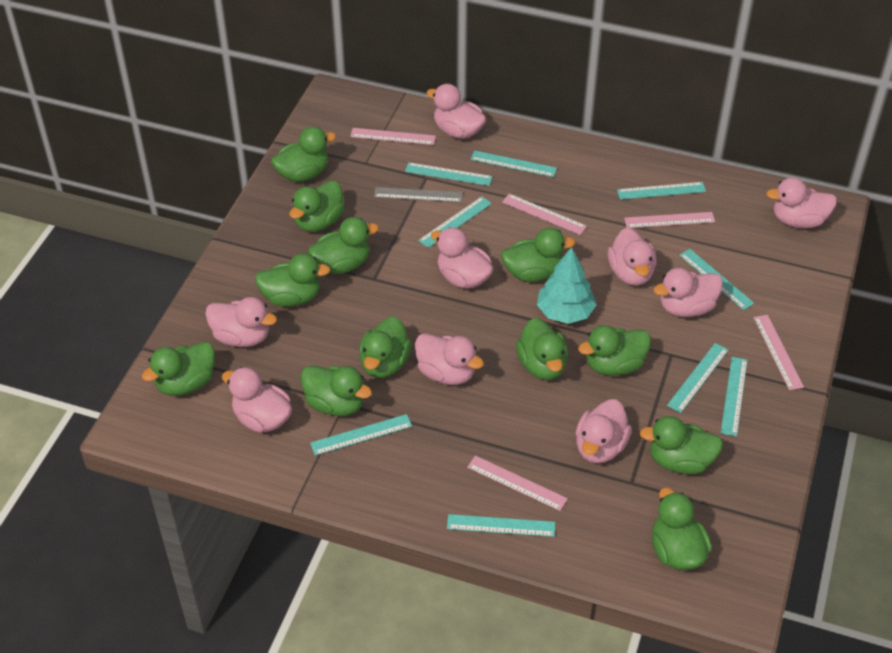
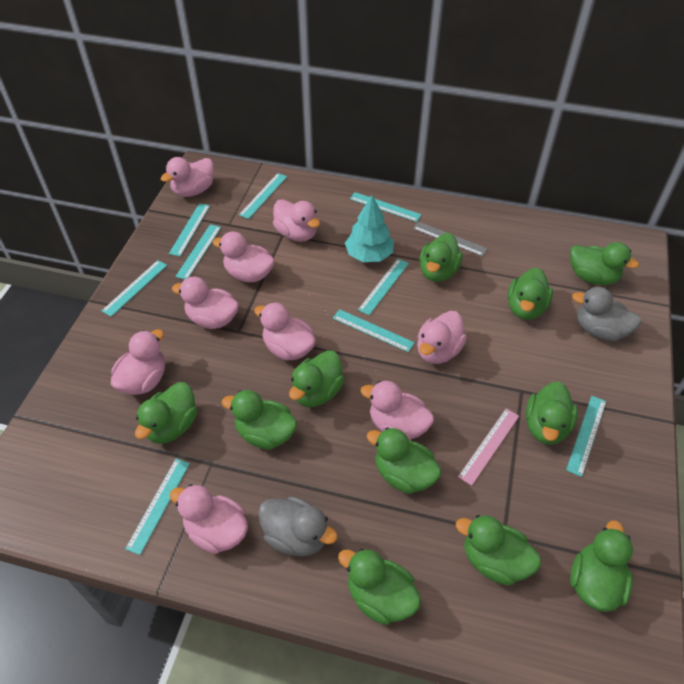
green duck: [142,342,215,396] [255,253,331,307] [271,126,336,182] [289,181,345,232] [301,365,372,416] [308,217,379,274] [359,317,412,378] [501,228,575,282] [516,318,568,380] [578,325,651,376] [639,416,723,474] [651,488,712,570] = 12 -> [135,382,198,444] [222,390,297,450] [289,350,345,407] [338,548,421,625] [367,427,442,494] [419,233,463,282] [456,515,541,586] [508,268,553,320] [526,381,578,445] [570,242,639,285] [570,520,633,612] = 11
grey duck: none = 0 -> [258,497,338,556] [572,287,642,341] = 2
pink ruler: [350,128,436,145] [467,456,568,511] [502,194,587,235] [624,212,715,228] [753,315,804,390] = 5 -> [458,409,519,486] = 1

